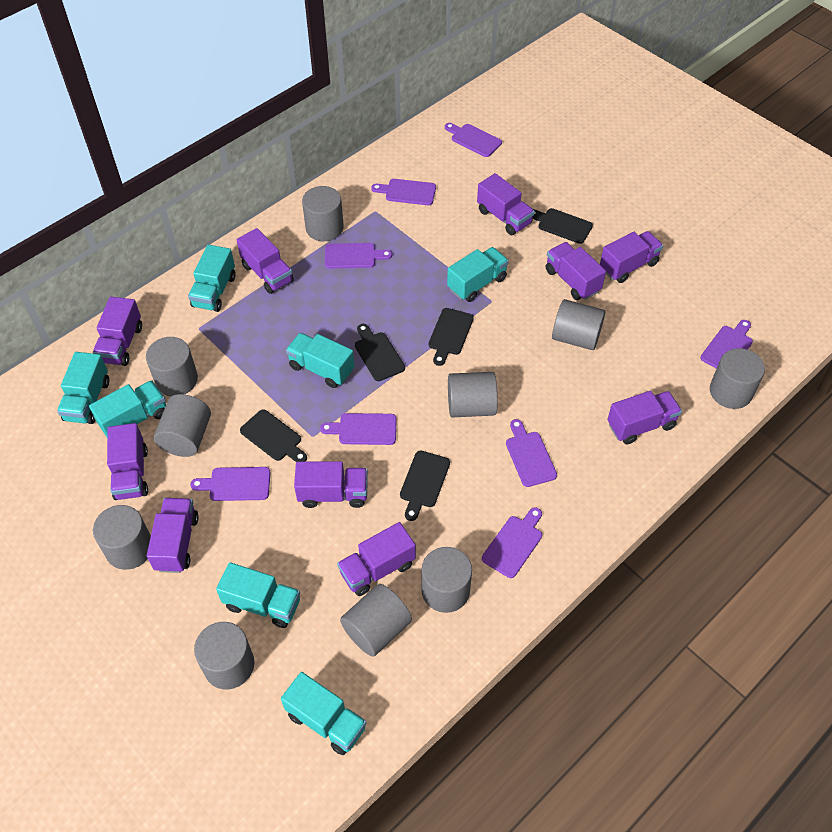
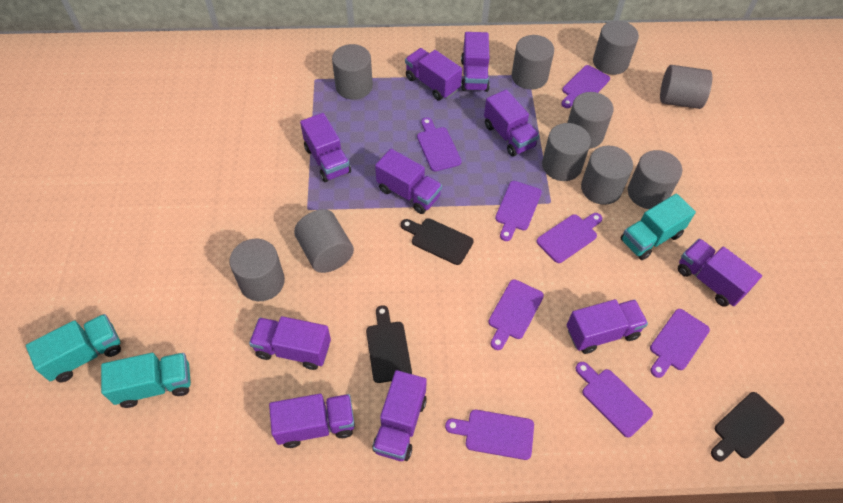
black cutting board: [240,409,307,462] [355,324,405,381] [400,451,450,521] [429,308,474,366] [532,208,593,244] = 5 -> [366,305,412,383] [401,218,474,265] [711,392,784,462] = 3
turquoise truck: [57,352,109,424] [89,380,166,437] [188,245,236,312] [216,562,300,628] [281,672,367,755] [286,333,355,388] [447,247,509,302] = 7 -> [26,314,121,382] [101,353,191,408] [621,194,696,260] = 3

